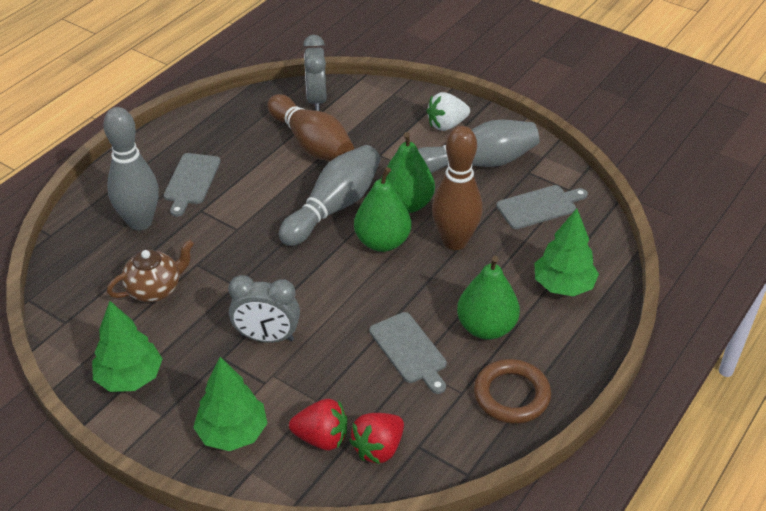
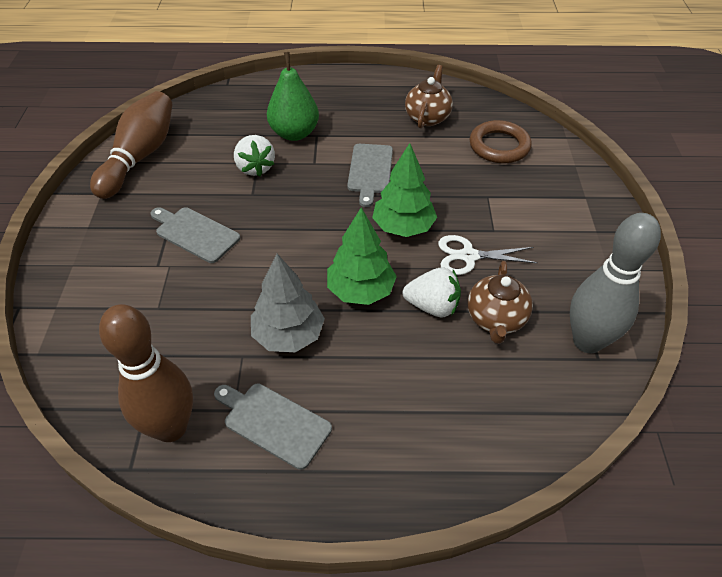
brown teapot: [107,240,194,302] = 1 -> [405,65,453,129] [467,261,533,344] = 2
green pear: [354,167,411,252] [381,132,435,213] [457,256,520,340] = 3 -> [267,52,319,141] = 1
green tree: [92,301,162,392] [193,357,267,451] [534,208,599,296] = 3 -> [327,207,397,305] [372,143,437,237] = 2
grey bowling pin: [103,107,159,231] [279,145,380,246] [418,120,539,173] = 3 -> [570,213,661,353] = 1
grey clock: [228,275,300,343] [303,35,327,111] = 2 -> none = 0
grey tree: none = 0 -> [251,254,325,352] = 1
red strawberry: [289,399,347,450] [349,413,404,464] = 2 -> none = 0
white scissors: none = 0 -> [438,235,538,275] = 1
white strawberry: [427,92,470,131] = 1 -> [234,135,275,177] [403,267,461,317] = 2

